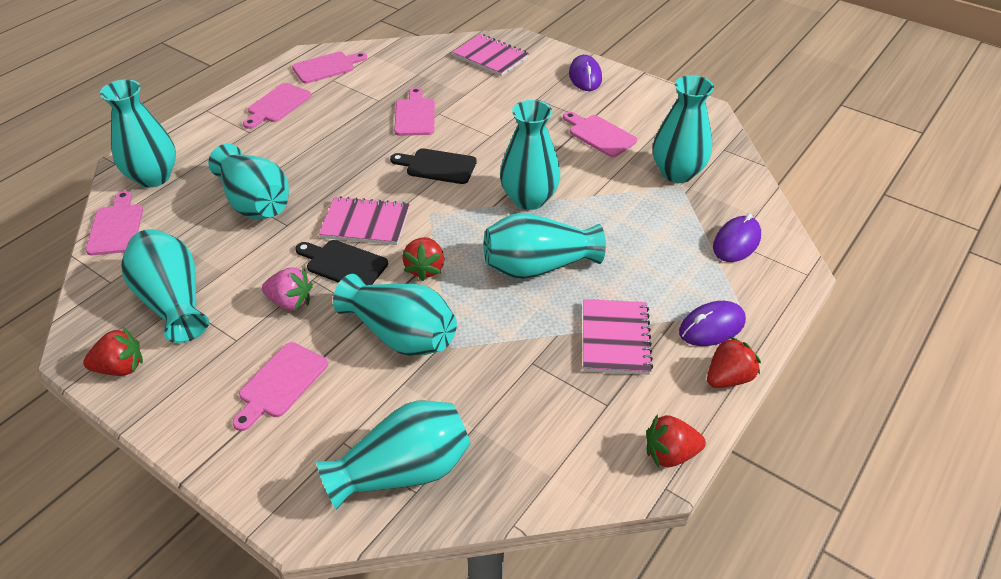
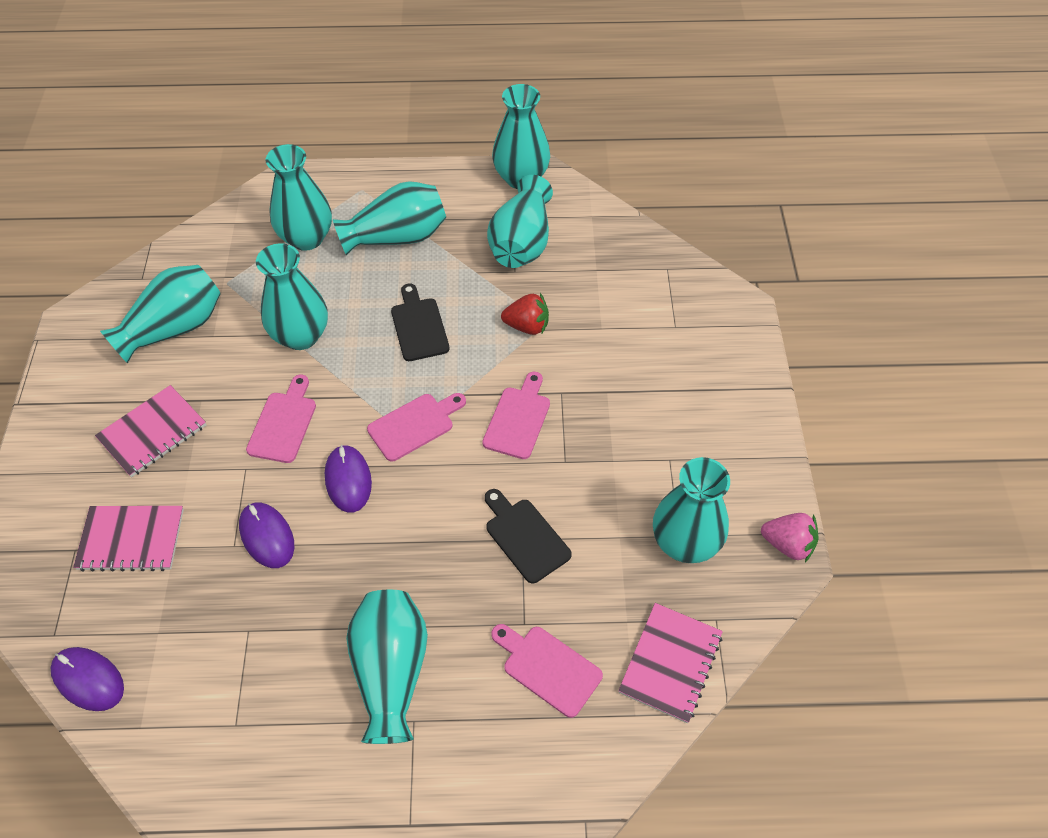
pink cutting board: [86,191,143,255] [232,342,328,431] [243,83,311,129] [292,52,367,84] [394,87,435,136] [563,112,637,157] = 6 -> [246,375,316,463] [367,393,466,461] [483,372,550,459] [491,624,603,718] = 4
red strawberry: [83,328,143,376] [402,237,444,281] [646,415,706,467] [707,336,761,388] = 4 -> [501,293,549,335] = 1

